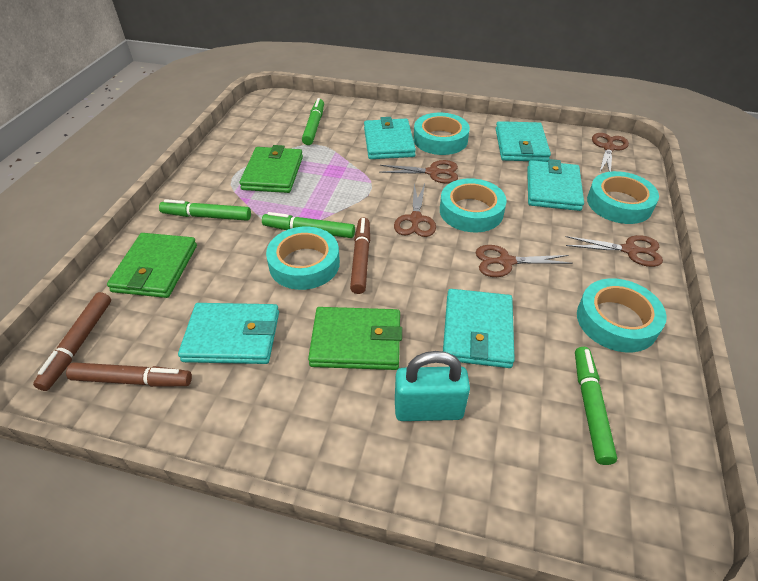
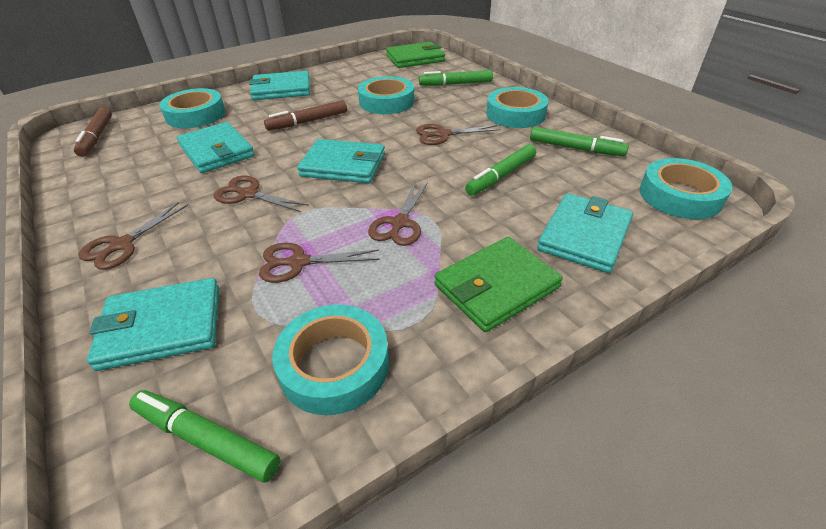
brown marker: [33,292,111,391] [66,362,192,387] [350,218,370,294] = 3 -> [74,107,112,157] [264,100,347,131] = 2
green wallet: [107,233,197,298] [239,145,303,193] [308,307,402,370] = 3 -> [386,42,445,68] [434,237,563,332] = 2
turquoise padlock: [395,351,470,421] = 1 -> none = 0

